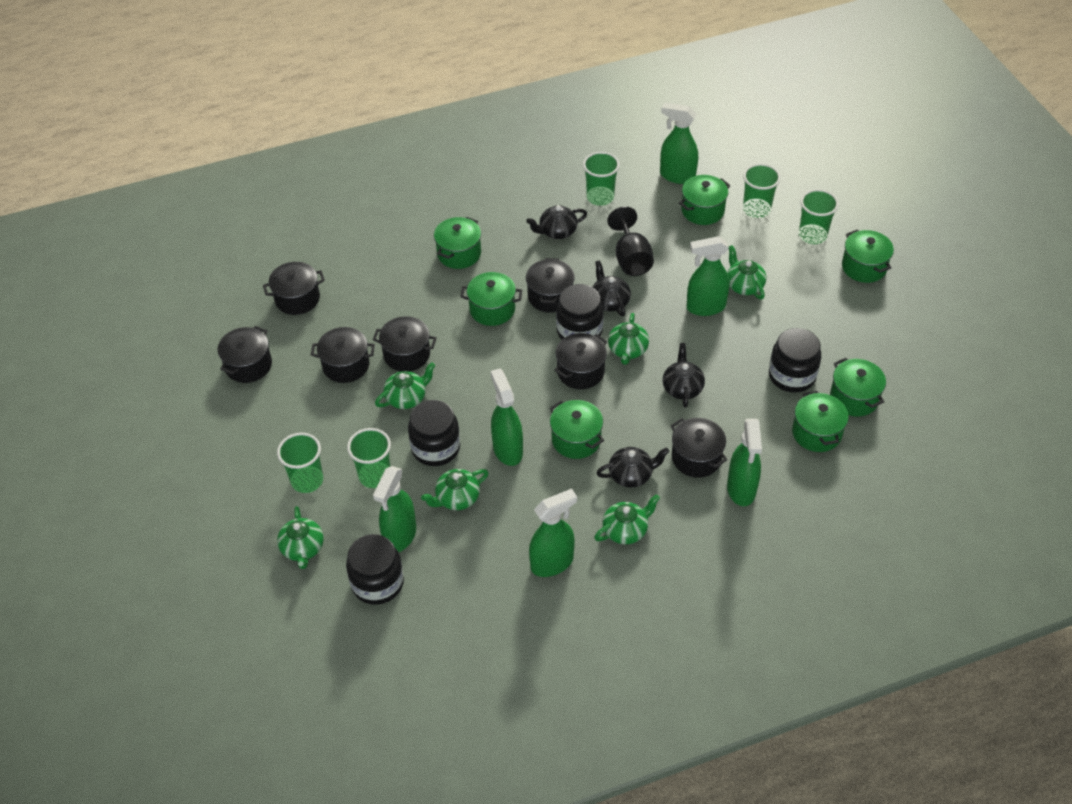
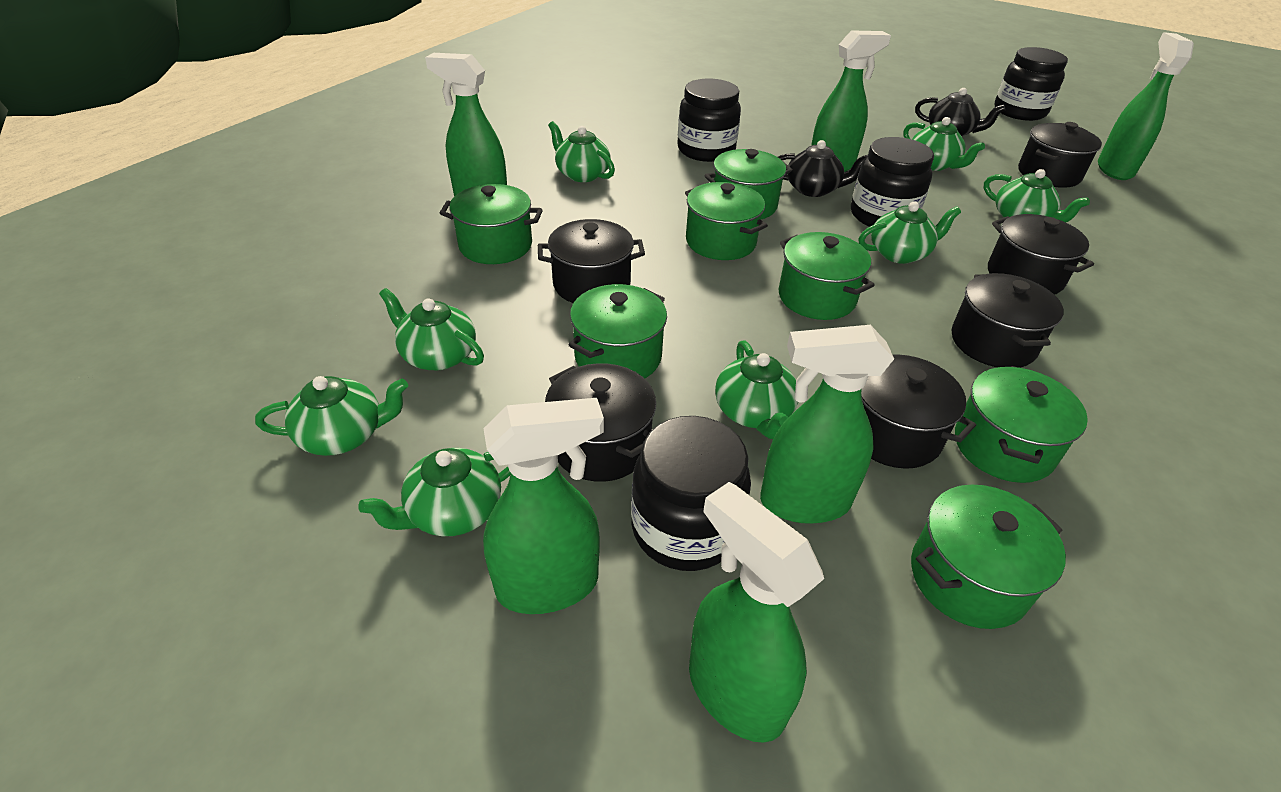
black goblet: [607,206,654,276] = 1 -> none = 0
black pot: [218,326,272,383] [263,262,325,315] [311,327,375,383] [373,316,437,371] [526,258,575,313] [554,333,607,389] [671,418,727,478] = 7 -> [538,219,645,303] [545,363,656,482] [861,354,976,469] [952,273,1063,368] [988,214,1094,295] [1018,122,1102,188] = 6
black teapot: [526,205,587,239] [593,260,631,316] [596,447,669,488] [663,343,705,408] = 4 -> [778,140,868,197] [915,88,1005,136] = 2
green cup: [277,433,323,493] [347,428,391,488] [583,152,620,206] [743,164,781,218] [799,189,839,244] = 5 -> none = 0
green teapot: [277,506,324,569] [375,362,435,409] [421,469,489,510] [594,494,660,544] [608,313,649,365] [727,245,766,299] = 6 -> [255,376,408,456] [358,448,510,536] [379,288,484,370] [548,121,615,182] [715,340,798,439] [859,202,961,264] [904,117,985,171] [984,169,1090,222] = 8

